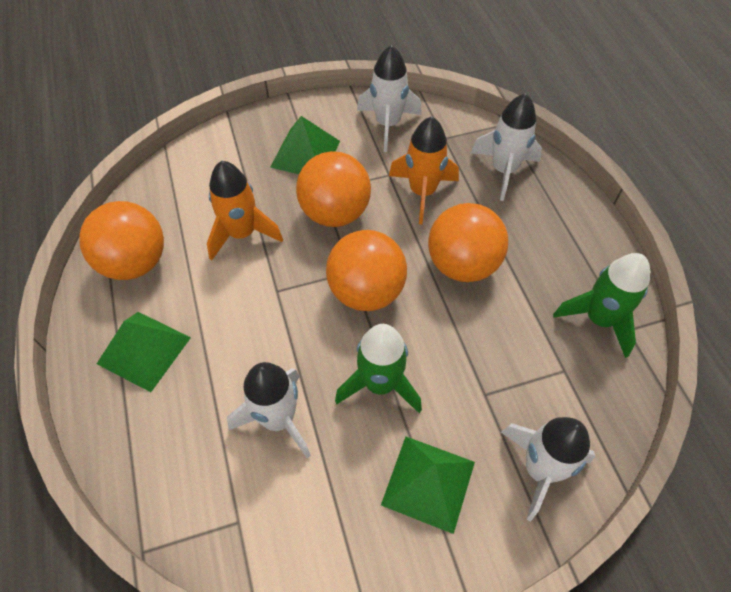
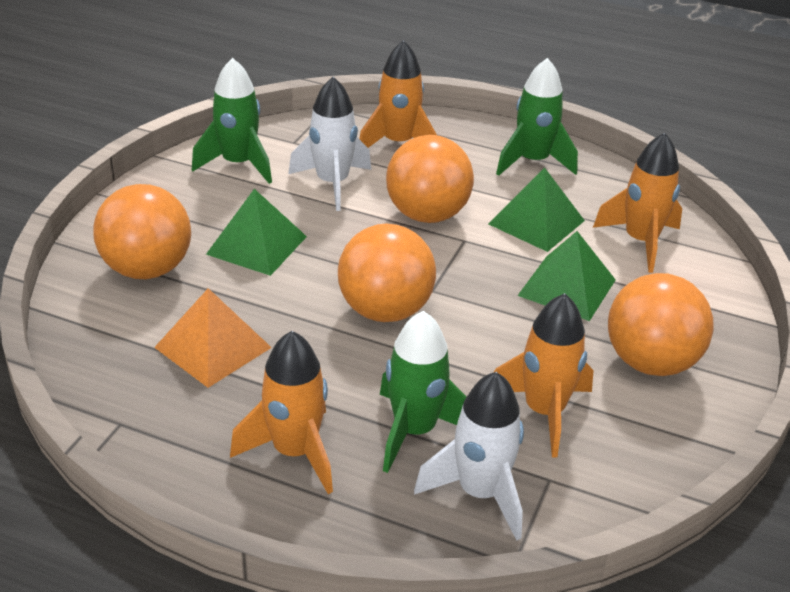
green rocket: [335,324,422,413] [553,253,650,358] = 2 -> [192,58,272,184] [380,311,466,473] [496,58,578,176] = 3
orange pyramid: none = 0 -> [154,288,272,388] = 1
orange rocket: [207,161,283,261] [389,116,459,224] = 2 -> [230,331,333,494] [359,40,437,148] [494,293,594,457] [593,133,682,273] = 4
white rocket: [227,362,311,459] [357,45,422,152] [471,93,542,201] [501,417,595,521] = 4 -> [288,77,371,211] [414,372,524,540] = 2

